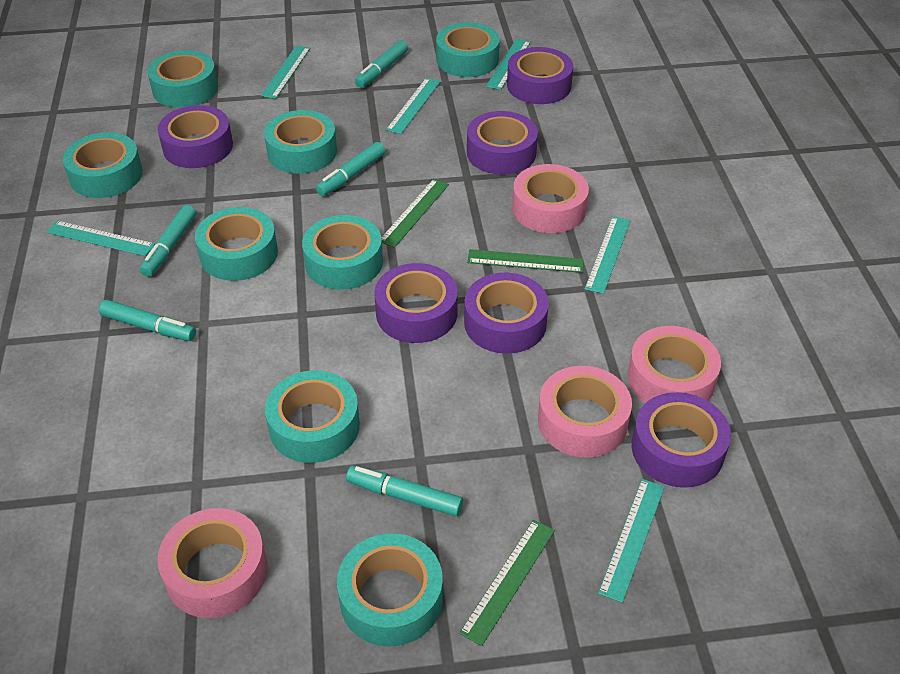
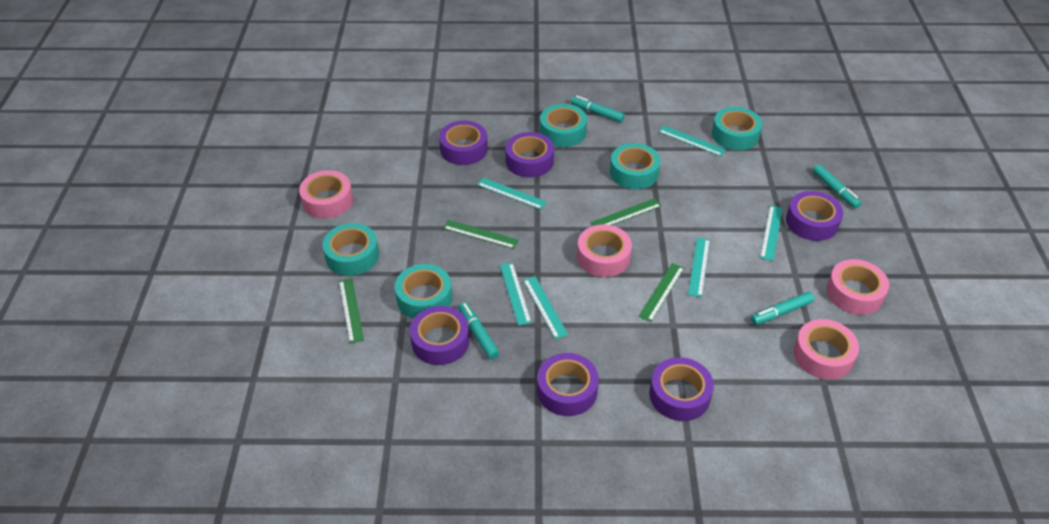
green ruler: [381,179,449,248] [459,520,555,646] [467,249,584,273] = 3 -> [339,279,364,343] [443,220,519,249] [591,198,661,226] [639,263,684,322] = 4
turquoise marker: [99,300,196,341] [140,205,196,277] [316,142,385,196] [346,466,463,516] [355,40,408,88] = 5 -> [458,302,499,359] [571,96,625,122] [751,292,814,325] [813,164,861,208] = 4
turquoise tape: [62,132,143,198] [147,50,218,108] [195,207,278,281] [264,110,337,174] [265,370,360,463] [302,215,383,290] [337,533,443,647] [436,22,500,77] = 8 -> [322,223,379,276] [395,264,452,319] [540,104,587,147] [610,143,661,189] [712,107,762,150] = 5

